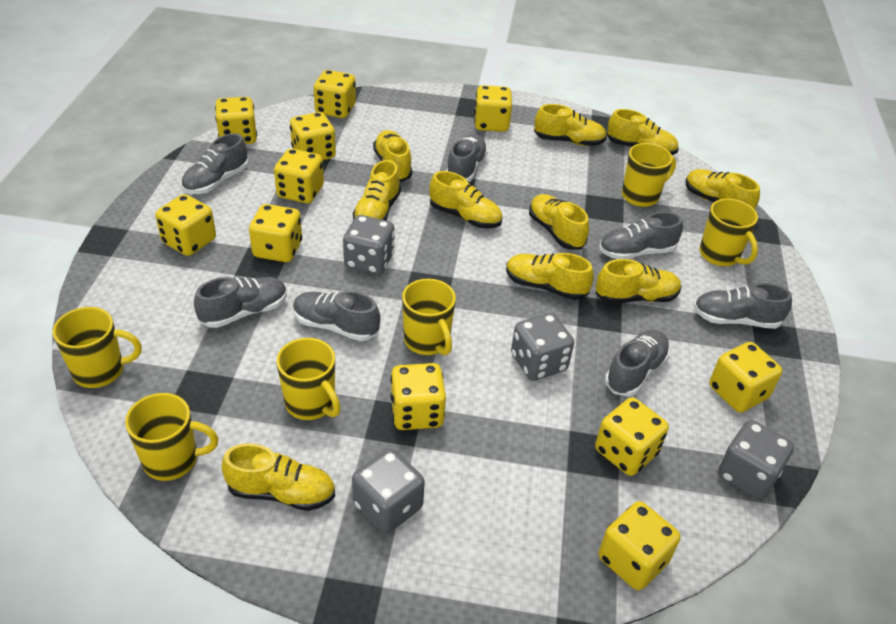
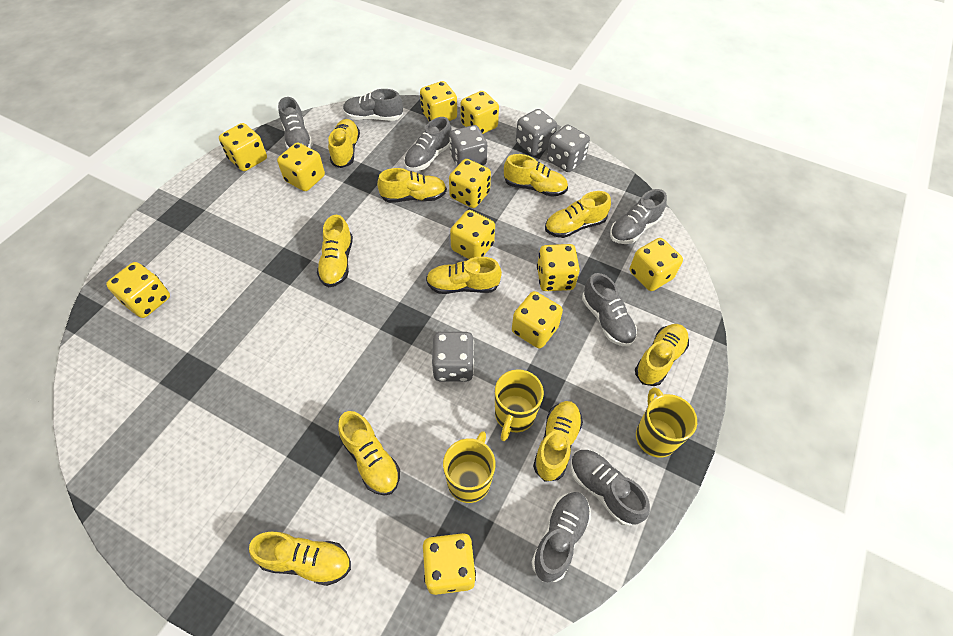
yellow mug: [52,307,142,388] [125,393,218,481] [276,338,341,420] [402,279,456,355] [622,143,676,207] [699,198,758,266] = 6 -> [443,431,496,503] [495,369,544,441] [636,387,697,458] = 3

